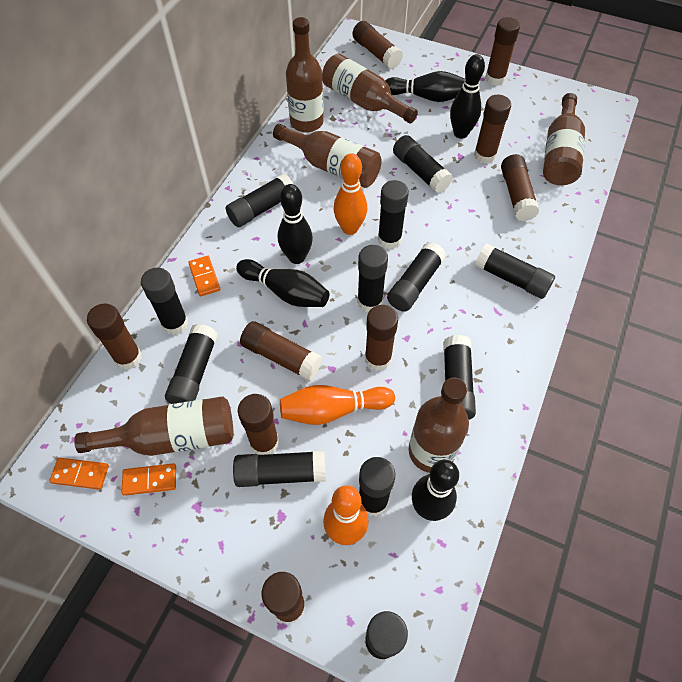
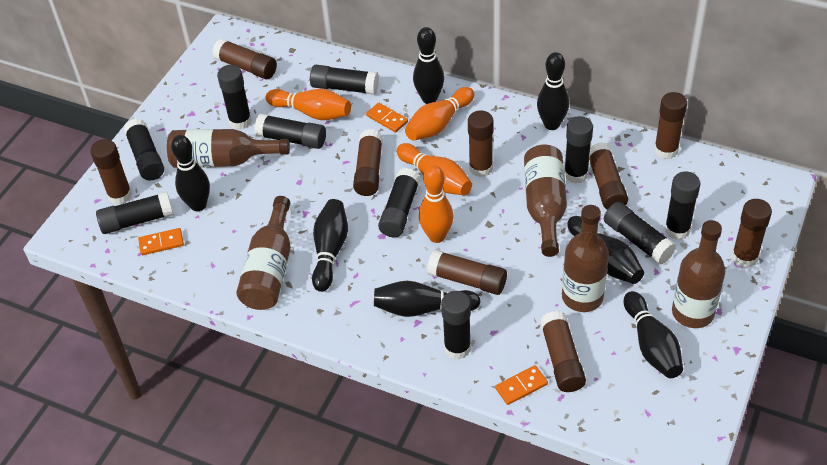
black bowling pin: [236,259,329,307] [278,184,313,264] [385,71,465,102] [412,460,459,521] [450,54,485,139] = 5 -> [171,135,210,211] [312,199,348,292] [374,281,481,317] [413,27,444,104] [537,52,569,130] [567,216,644,284] [624,291,683,378] = 7
black glue stick: [141,268,188,335] [165,324,218,404] [226,173,293,227] [233,450,326,487] [357,245,388,312] [359,457,395,516] [364,611,408,661] [378,180,409,249] [387,242,446,312] [393,135,453,193] [443,335,476,420] [475,243,555,299] = 12 -> [96,192,174,234] [124,119,164,181] [217,65,252,130] [254,114,326,149] [310,65,379,95] [378,168,420,237] [441,291,471,360] [564,116,593,183] [604,202,676,264] [665,171,700,240] = 10
brown bottle: [74,396,233,456] [273,124,382,188] [286,17,324,133] [322,53,418,124] [409,378,469,473] [543,93,585,185] = 6 -> [167,129,290,168] [236,196,291,310] [524,145,567,257] [562,205,609,312] [672,220,725,328] = 5
orange bowling pin: [280,385,395,425] [323,485,369,545] [334,153,367,235] = 3 -> [266,89,351,120] [397,143,472,195] [405,87,474,141] [419,165,453,243] = 4

